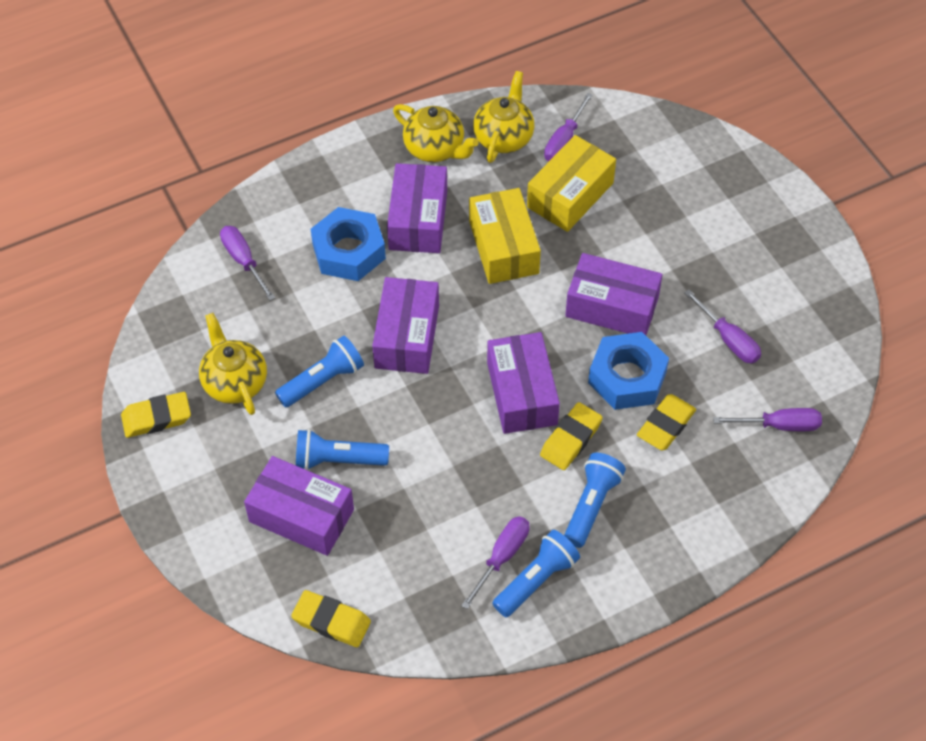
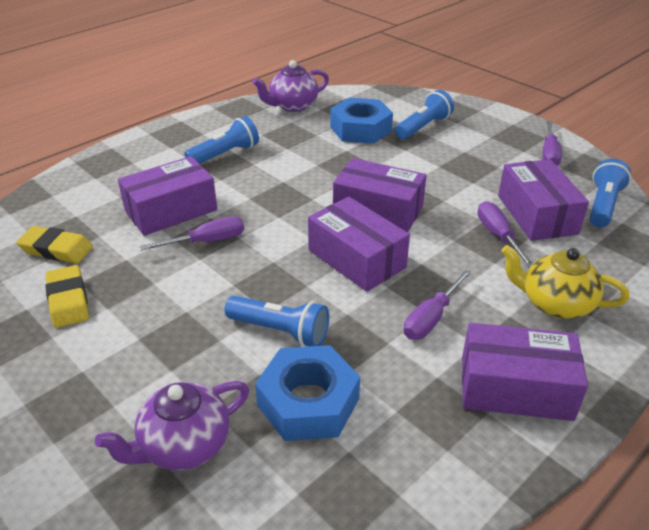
purple screwdriver: [220,226,275,301] [461,516,529,609] [544,93,593,162] [684,289,761,363] [713,408,822,431] = 5 -> [140,216,244,251] [404,269,472,340] [477,201,533,268] [543,120,562,165] = 4
purple teapot: none = 0 -> [95,381,249,470] [252,60,329,112] = 2
yellow box: [469,188,541,284] [527,135,616,232] = 2 -> none = 0
yellow eraser: [121,392,191,438] [291,590,371,647] [540,402,603,470] [637,394,696,450] = 4 -> [16,226,93,263] [45,265,89,328] = 2
yellow teapot: [199,313,267,415] [393,104,479,162] [473,71,534,163] = 3 -> [501,245,629,319] = 1

